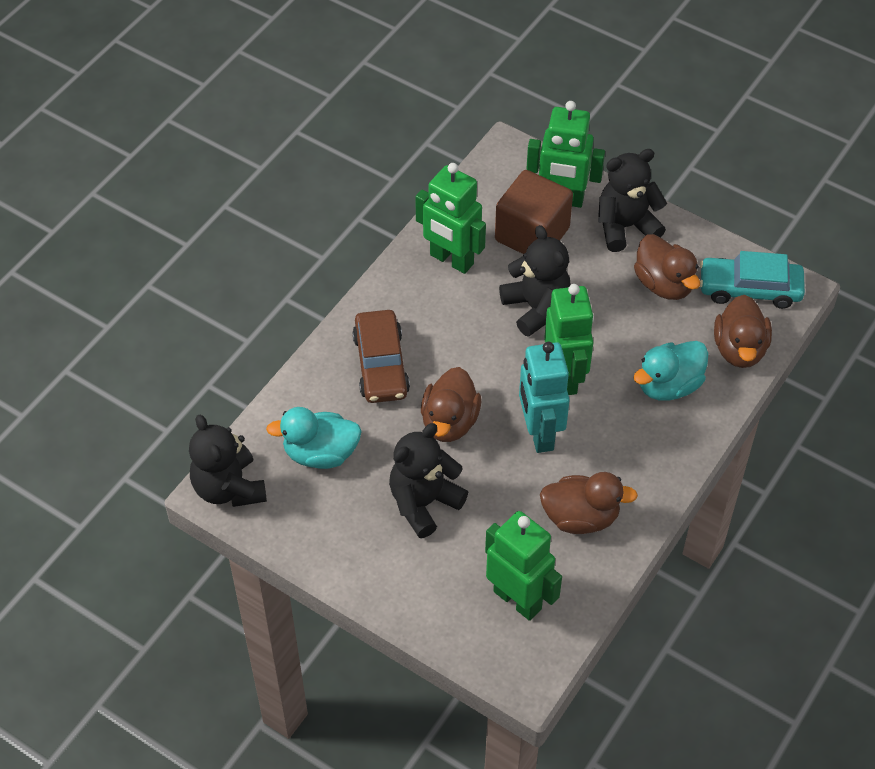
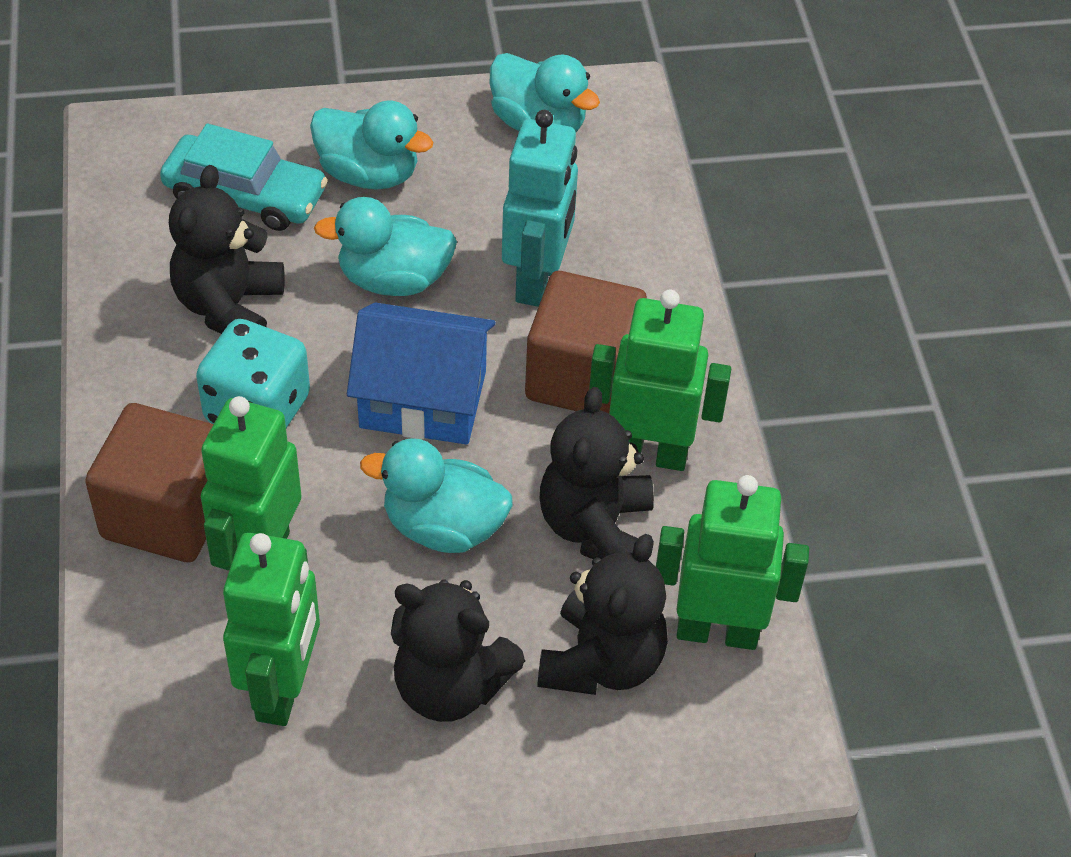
blue house: none = 0 -> [347,303,496,445] = 1
brown car: [352,310,410,403] = 1 -> none = 0
brown cube: [495,170,573,254] = 1 -> [85,403,214,562] [525,271,647,414] = 2
brown duck: [421,367,481,442] [540,472,638,534] [634,234,700,300] [714,295,772,368] = 4 -> none = 0
turquoise dice: none = 0 -> [196,319,310,428] = 1
turquoise duck: [266,407,362,469] [633,341,708,401] = 2 -> [310,101,433,190] [314,197,457,296] [360,438,513,553] [490,53,600,132] = 4

